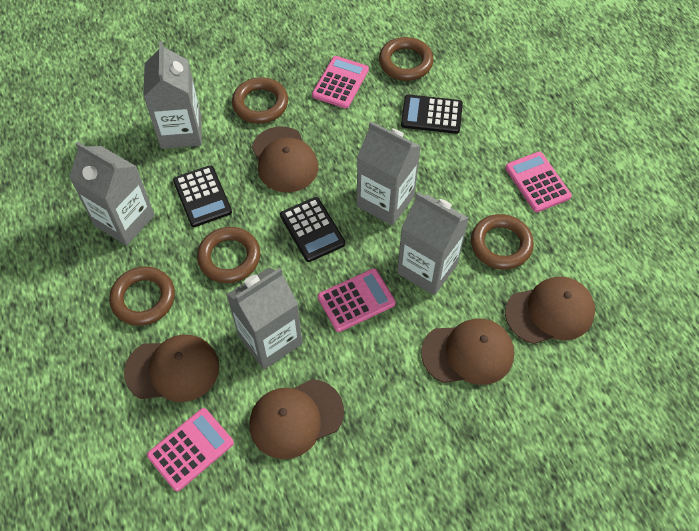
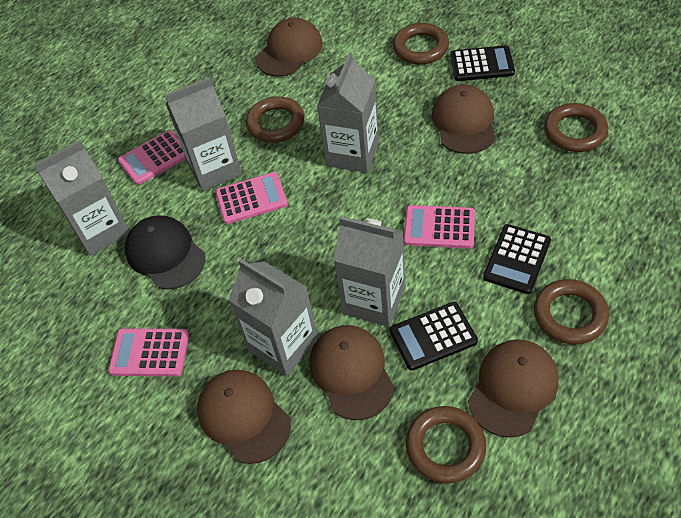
black cap: none = 0 -> [125,215,205,290] = 1

